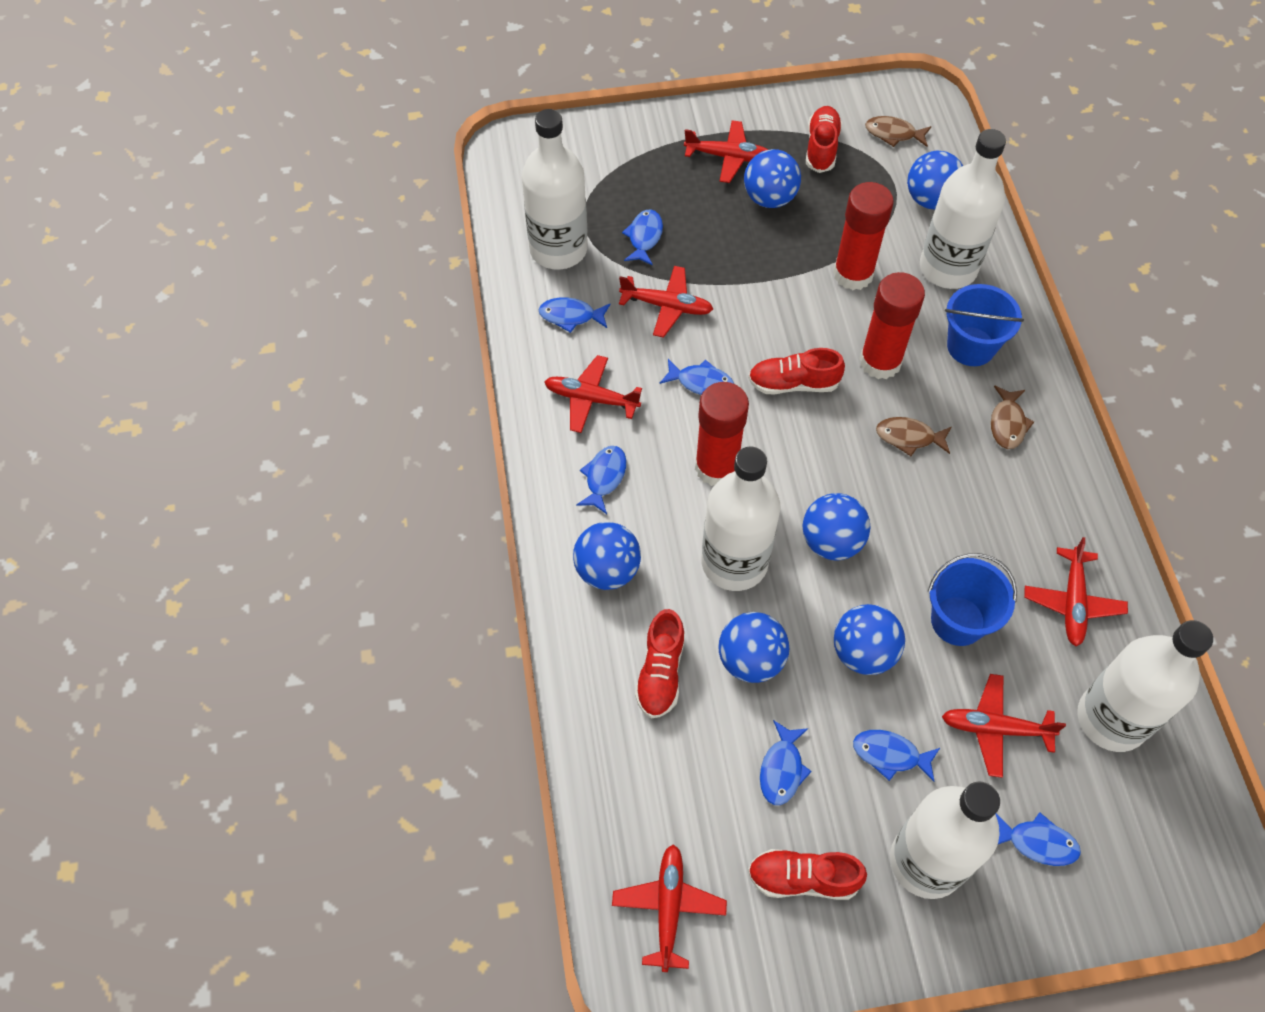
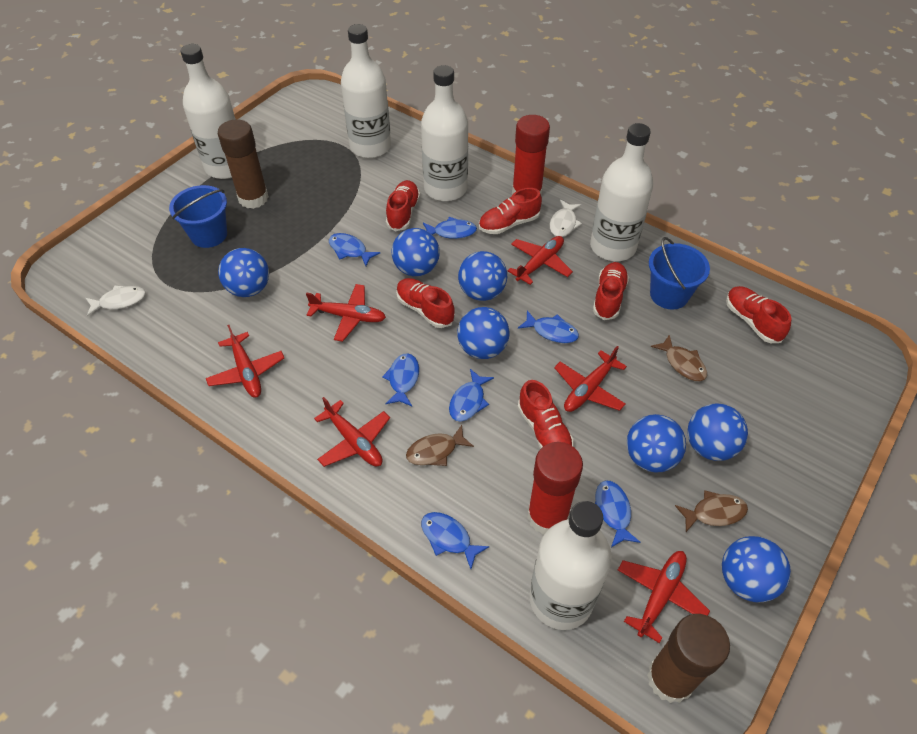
blue ball: [573,522,641,590] [718,612,789,683] [744,149,801,208] [802,493,871,560] [834,604,905,675] [907,151,963,209] = 6 -> [218,248,269,297] [392,228,440,276] [457,307,510,359] [458,251,507,301] [627,414,686,473] [687,403,748,461] [722,536,791,603] = 7
brown glue stick: none = 0 -> [218,119,269,209] [647,614,730,703] = 2
red glue stick: [695,382,749,486] [833,182,894,290] [859,272,925,379] = 3 -> [512,115,550,194] [527,442,583,535] = 2
red shoe: [635,609,685,718] [748,348,845,394] [748,849,867,900] [806,106,842,173] = 4 -> [386,180,420,231] [396,278,455,328] [479,188,542,234] [518,380,574,449] [593,262,629,320] [726,286,792,343] = 6
white fish: none = 0 -> [86,285,146,317] [550,200,582,237] = 2

